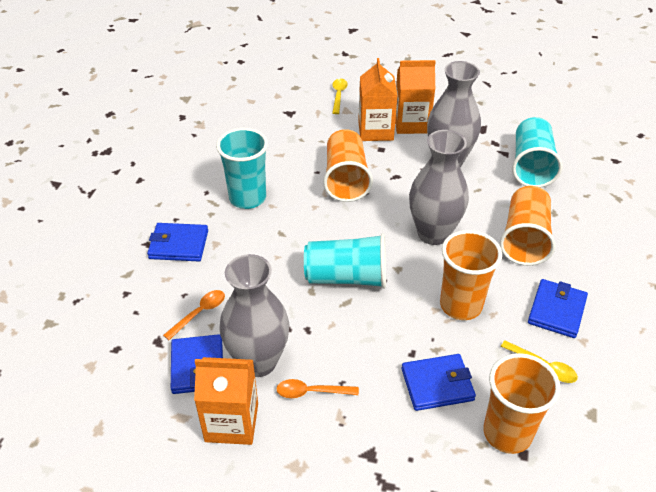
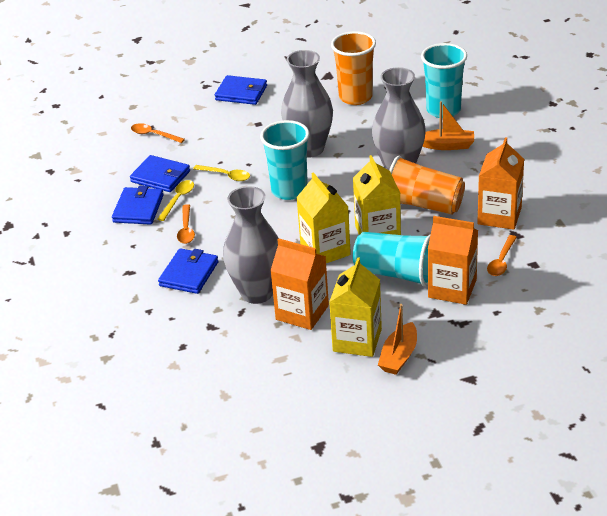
orange boat: none = 0 -> [378,304,417,375] [423,101,474,150] = 2
orange cup: [323,129,373,202] [440,230,502,320] [483,353,561,454] [500,186,555,266] = 4 -> [331,31,376,105] [389,156,465,215] = 2
orange spoon: [163,290,225,340] [276,379,359,398] = 2 -> [131,123,185,143] [177,204,195,244] [487,235,517,276] = 3
yellow carton: none = 0 -> [296,172,351,263] [329,257,382,357] [353,155,401,235] = 3

